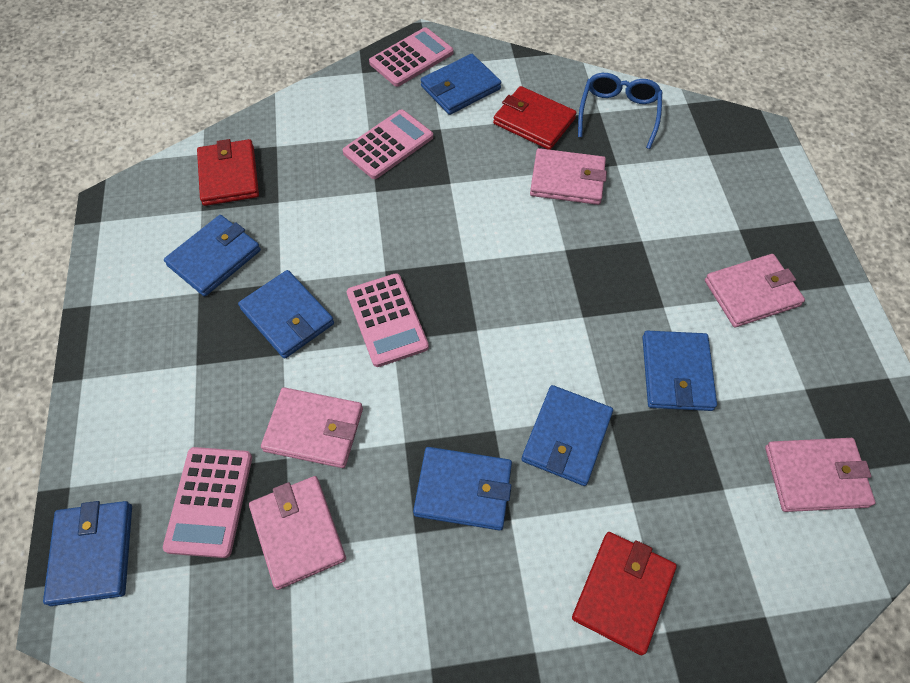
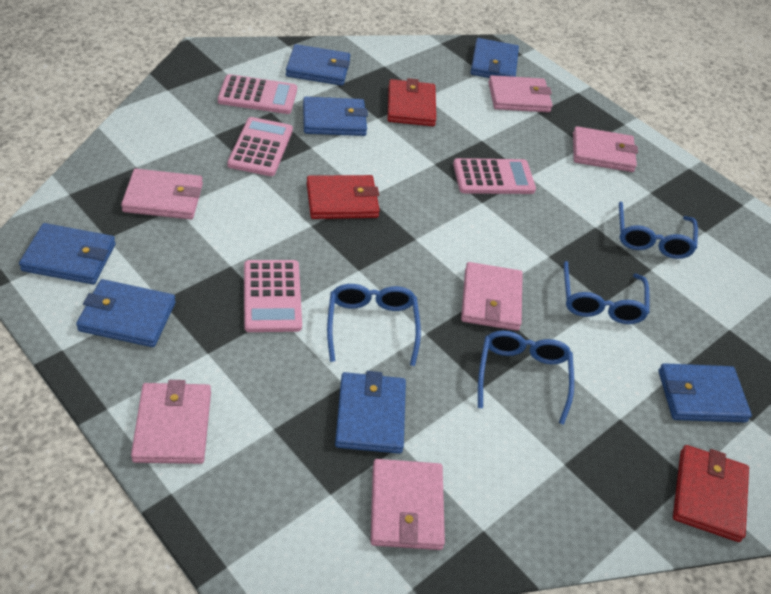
blue glasses: [578,73,662,149] = 1 -> [327,284,421,366] [478,330,574,425] [564,261,649,324] [619,201,698,259] = 4
pink wallet: [249,476,346,590] [261,387,363,468] [530,148,607,205] [705,254,805,328] [765,438,875,512] = 5 -> [121,169,203,219] [131,380,211,464] [371,459,445,550] [461,262,523,331] [488,75,553,112] [573,126,638,172] = 6

